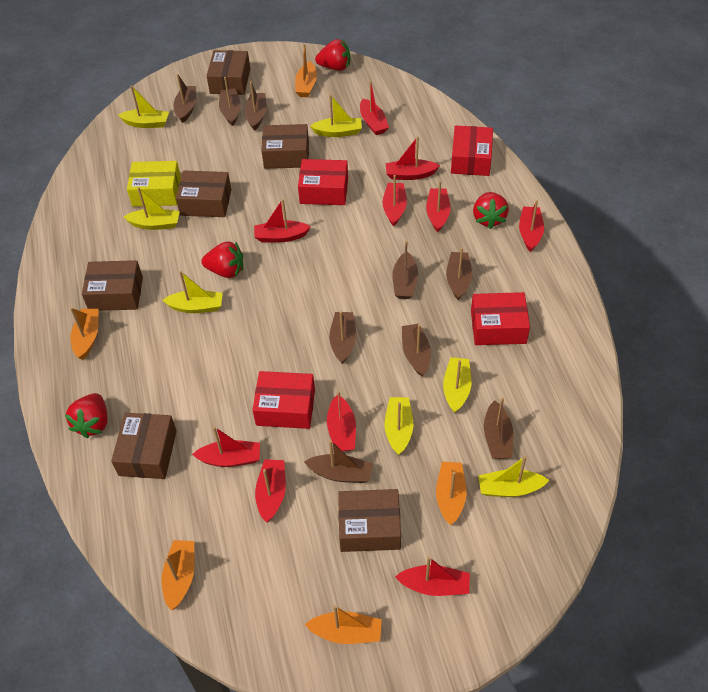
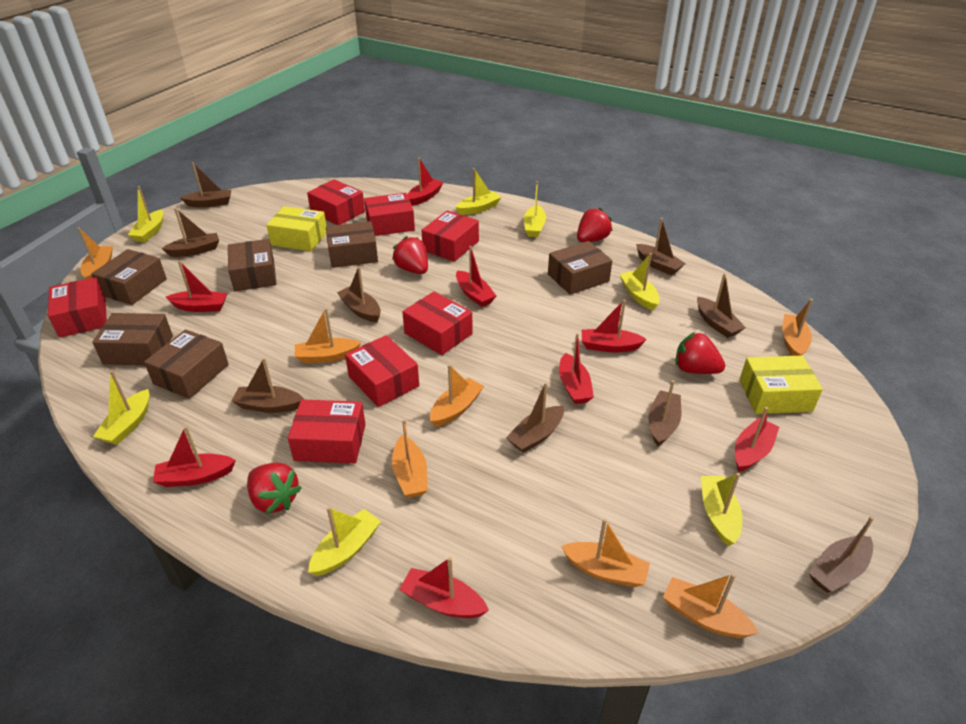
orange boat: [70,308,99,360] [161,540,194,611] [295,44,317,97] [305,605,382,644] [436,462,467,525] = 5 -> [78,228,113,279] [295,308,361,363] [392,419,428,498] [430,364,484,427] [561,518,650,587] [663,573,759,638] [782,299,813,356] = 7
red boat: [192,427,260,467] [254,199,311,243] [255,459,286,522] [327,391,356,451] [360,81,389,135] [383,175,407,226] [385,136,440,180] [395,556,470,596] [426,181,451,232] [519,200,544,252] = 10 -> [153,426,236,487] [166,261,227,312] [399,557,489,618] [407,158,444,206] [456,246,496,307] [559,333,594,404] [582,300,647,352] [735,407,779,472] = 8
red box: [252,371,315,429] [298,159,348,205] [451,126,493,176] [471,292,530,345] = 4 -> [48,277,107,338] [288,399,366,463] [307,179,365,225] [345,335,419,407] [364,193,415,236] [402,291,473,355] [421,210,479,262] = 7
yellow box: [127,161,181,207] = 1 -> [266,206,326,251] [739,356,823,414] = 2

